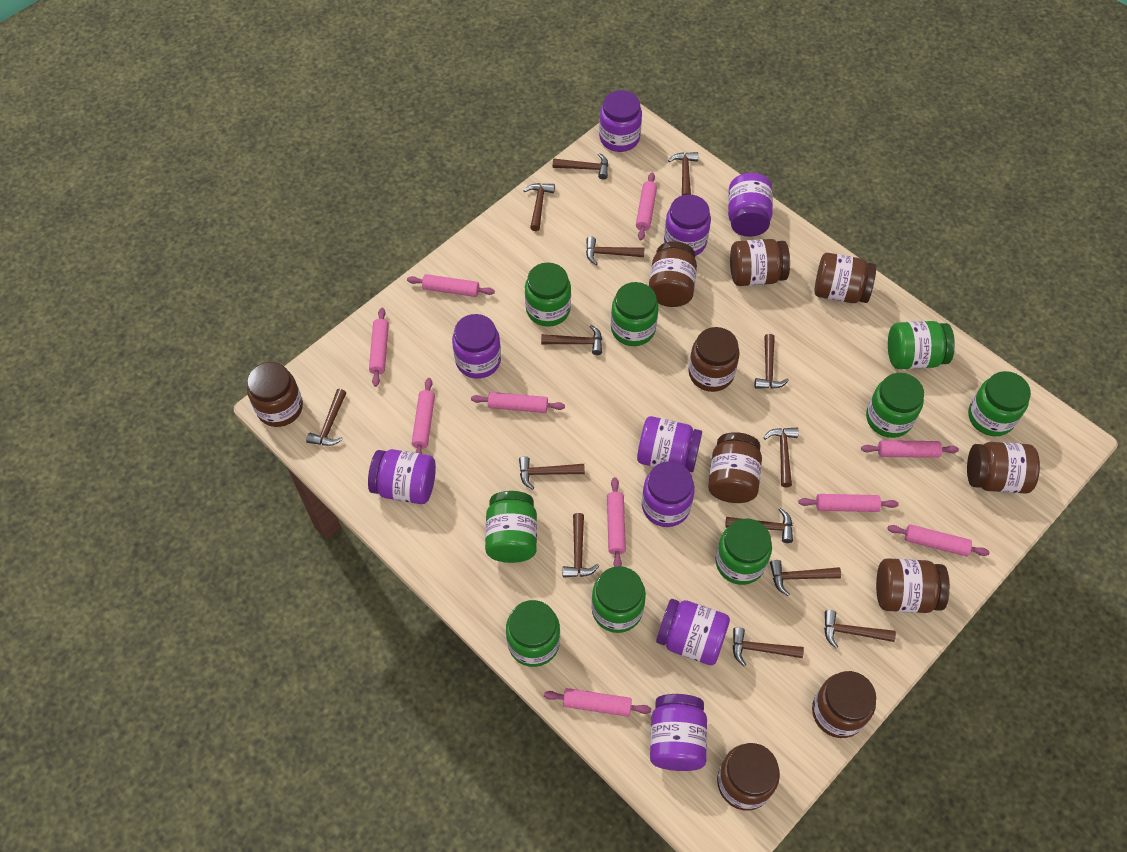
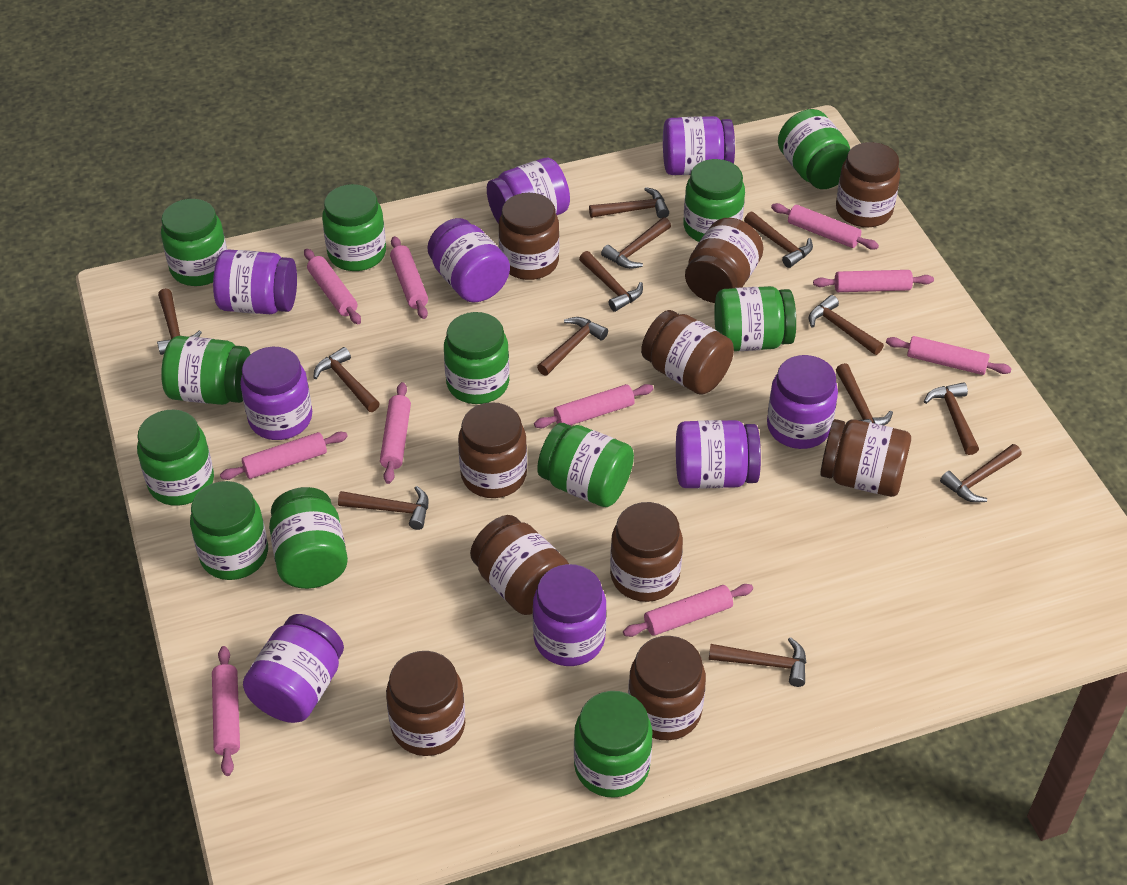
brown hammer: [306,389,346,446] [519,456,585,490] [523,183,555,231] [541,325,602,355] [553,153,608,180] [563,513,599,578] [586,237,644,265] [668,152,698,195] [725,508,793,543] [733,627,804,666] [754,334,789,389] [763,428,799,487] [770,560,841,596] [824,610,896,649] = 14 -> [157,288,202,355] [313,347,380,412] [338,486,429,530] [537,317,608,376] [579,251,643,312] [589,187,669,218] [601,217,671,269] [709,637,806,687] [744,212,813,268] [809,295,884,355] [836,363,893,426] [924,382,979,455] [940,444,1022,503] = 13
green jar: [485,491,537,563] [506,600,560,667] [525,263,571,327] [591,566,646,633] [611,282,659,346] [715,519,772,585] [866,373,924,438] [888,321,955,369] [968,371,1031,436] = 9 -> [137,410,214,506] [161,199,227,286] [161,336,251,405] [190,481,268,580] [269,487,348,589] [322,184,386,271] [444,312,510,404] [537,423,634,507] [574,691,653,798] [684,159,745,242] [714,286,796,351] [778,109,850,189] = 12

